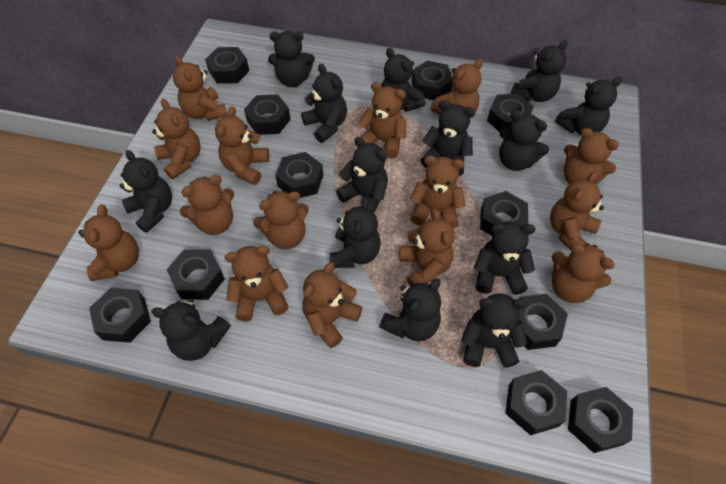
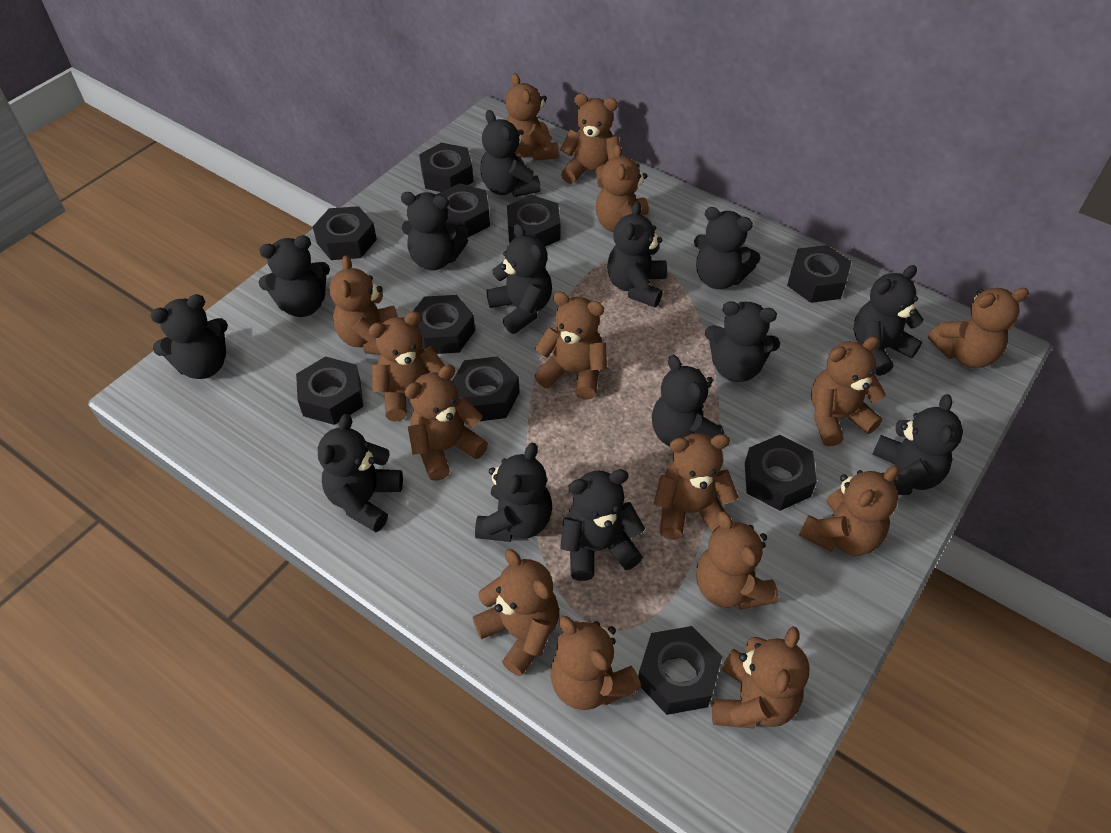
black nut: [89,288,151,343] [167,249,225,300] [205,47,249,84] [244,95,291,135] [275,152,323,198] [411,60,453,100] [480,191,528,236] [487,93,534,132] [506,370,567,436] [519,294,568,350] [568,387,633,453] = 11 -> [296,356,363,425] [313,206,377,260] [413,295,475,354] [419,143,474,192] [436,183,490,238] [452,356,520,421] [507,195,560,247] [638,626,722,715] [745,435,817,511] [787,245,852,303] = 10

